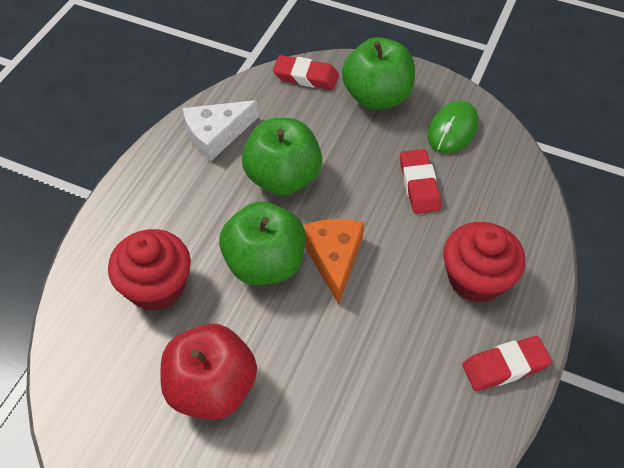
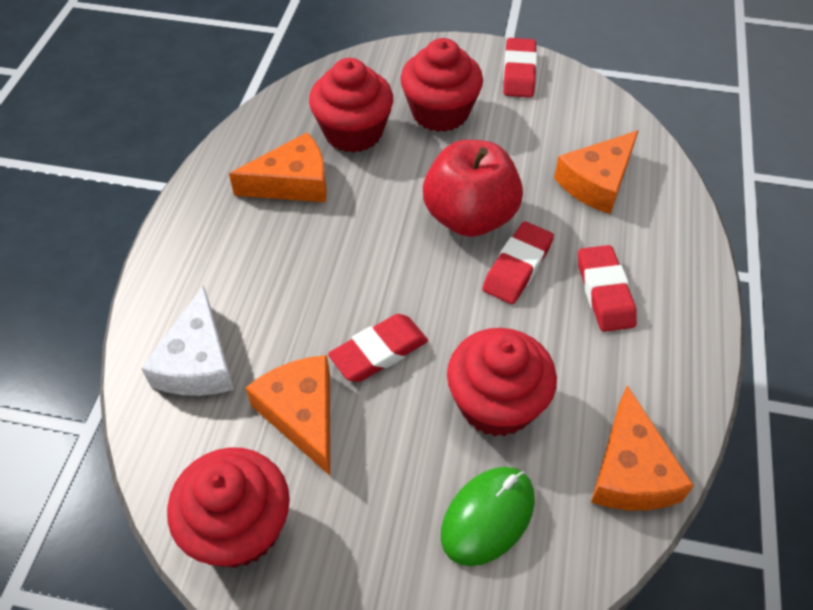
green apple: [219,201,306,285] [242,118,322,196] [342,37,415,110] = 3 -> none = 0
orange cheese: [303,219,364,305] = 1 -> [229,133,327,202] [246,355,330,475] [554,130,639,214] [591,386,694,511] = 4
red cupcake: [108,229,191,311] [443,222,525,303] = 2 -> [167,447,290,568] [309,58,393,153] [401,38,483,132] [447,328,557,436] = 4
red eraser: [273,55,339,90] [400,149,441,214] [462,336,552,391] = 3 -> [328,314,428,382] [482,222,554,304] [503,38,537,98] [578,245,637,332] = 4

